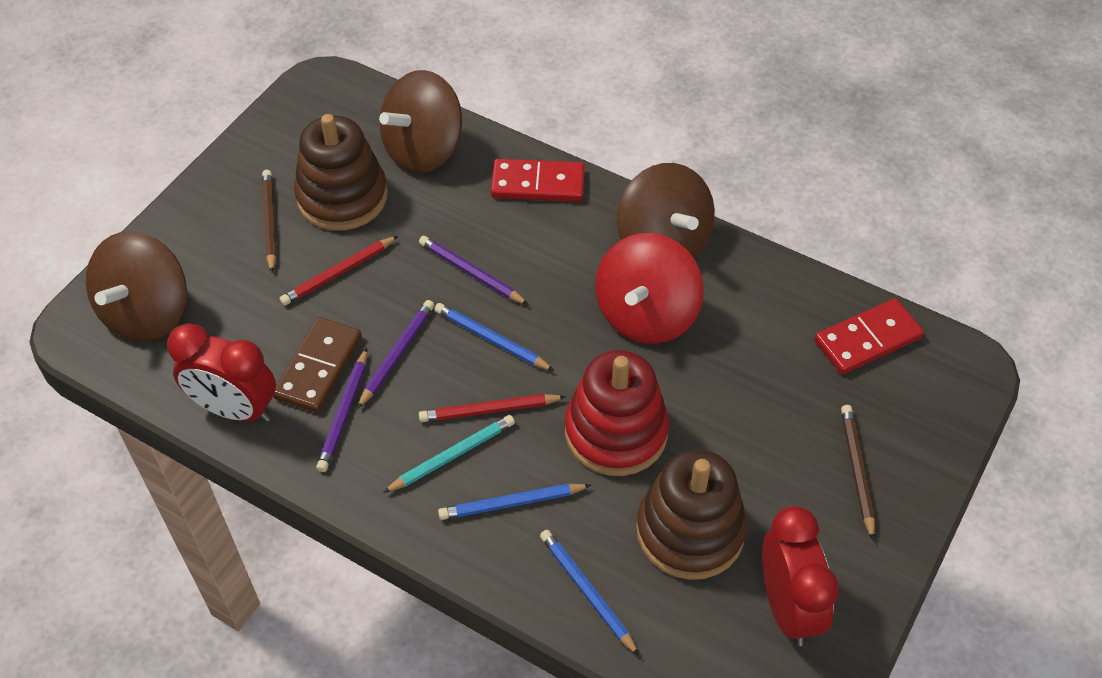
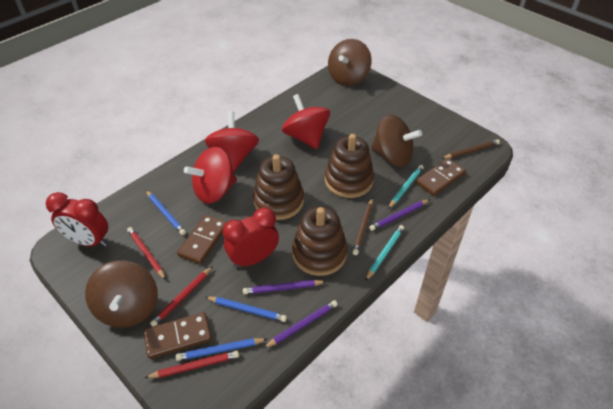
brown domino: [273,317,362,413] = 1 -> [144,312,212,359] [177,214,227,264] [416,158,466,196] = 3
brown stacking toy: [294,114,388,231] [636,449,747,580] = 2 -> [253,154,304,220] [292,207,348,276] [325,134,374,198] = 3
red domino: [491,159,585,202] [814,298,924,374] = 2 -> none = 0
red pencil: [280,236,398,306] [419,394,566,422] = 2 -> [127,227,166,280] [145,351,239,378] [150,266,213,326] = 3
red spinning top: [595,233,703,344] = 1 -> [184,147,237,204] [205,111,259,171] [282,94,330,149] = 3
red stacking toy: [565,350,669,476] = 1 -> none = 0
turquoise pencil: [383,415,515,493] = 1 -> [365,225,404,281] [388,165,424,209] = 2

